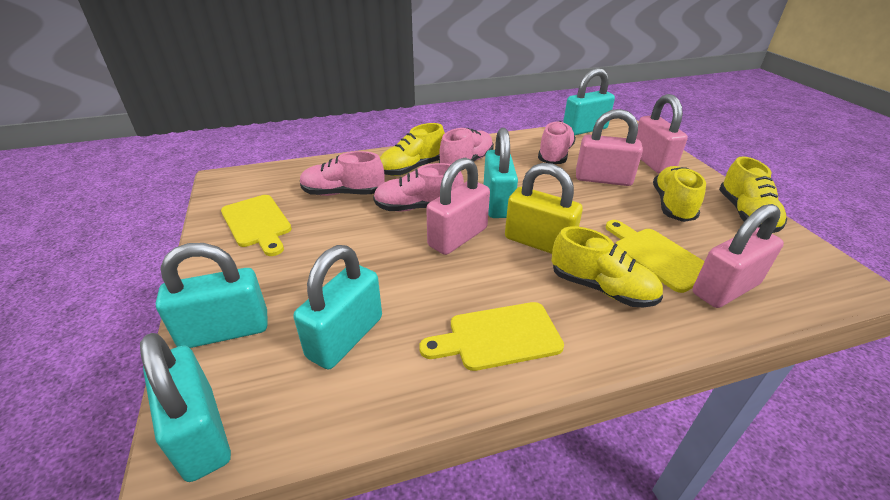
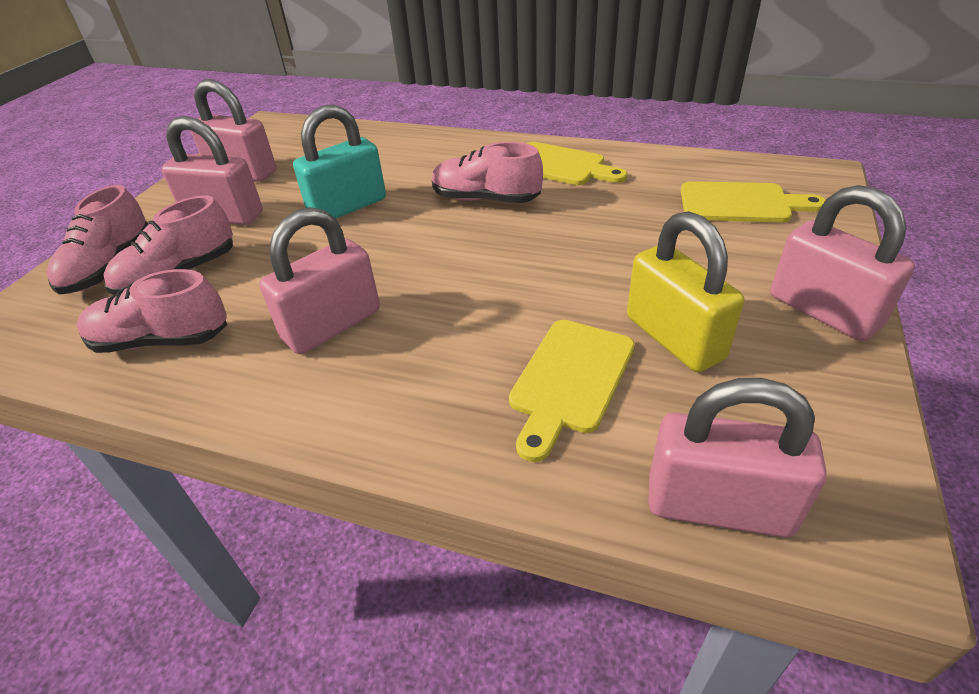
pink padlock: [426,157,490,255] [576,109,643,186] [636,94,688,174] [693,204,784,308] = 4 -> [161,116,263,225] [190,79,276,182] [259,207,380,354] [648,378,827,537] [770,185,915,341] = 5
turquoise padlock: [140,333,231,482] [156,243,268,348] [293,245,382,369] [483,128,518,218] [563,68,615,135] = 5 -> [293,104,386,218] = 1
yellow shoe: [380,123,445,176] [552,226,663,308] [653,166,706,222] [719,156,787,233] = 4 -> none = 0

